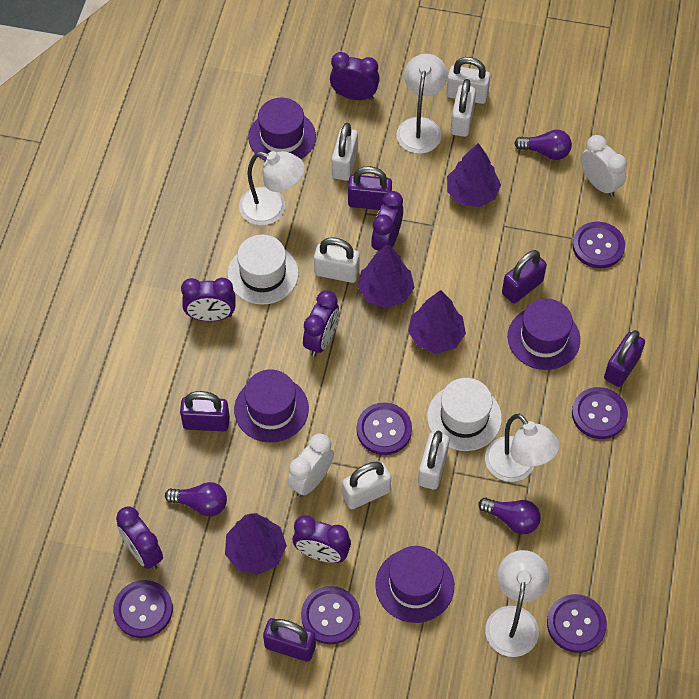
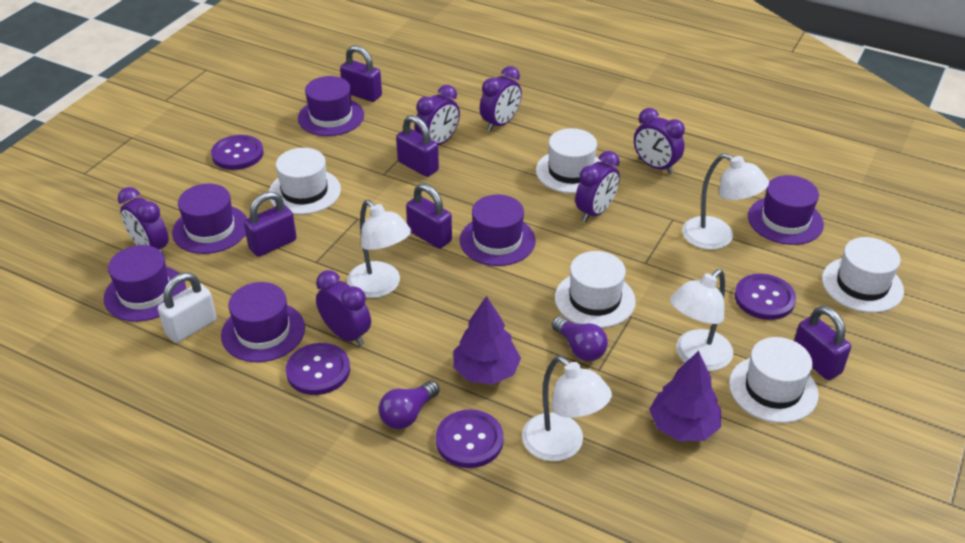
purple button: [113,580,173,638] [301,586,360,645] [357,403,412,455] [547,594,607,653] [572,222,625,268] [572,387,628,439] = 6 -> [211,135,264,170] [286,343,350,395] [436,410,504,468] [734,274,796,320] = 4
purple hat: [234,369,309,443] [248,98,316,161] [375,546,454,623] [508,299,580,370] = 4 -> [104,245,186,322] [172,184,247,254] [221,282,305,362] [298,76,364,136] [460,195,536,266] [748,175,824,245] = 6
purple light bulb: [165,482,227,517] [478,498,541,534] [514,130,572,160] = 3 -> [379,381,440,429] [552,316,608,361] = 2
purple tree: [225,513,287,574] [358,244,415,308] [408,290,466,354] [447,143,501,207] = 4 -> [453,296,521,384] [649,351,721,441] = 2
white clock: [287,434,334,497] [581,135,627,197] = 2 -> none = 0
white hat: [227,235,299,305] [427,378,502,451] = 2 -> [268,148,341,215] [536,128,602,193] [555,251,636,328] [729,337,818,423] [822,237,904,313] = 5
white padlock: [314,237,360,283] [332,123,358,181] [342,462,391,509] [418,431,449,490] [446,57,490,104] [450,79,476,137] = 6 -> [158,273,217,343] = 1

